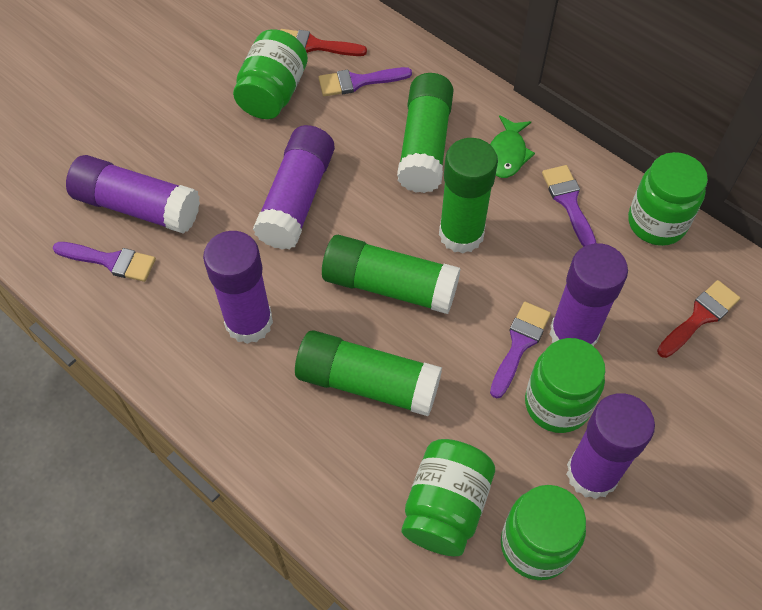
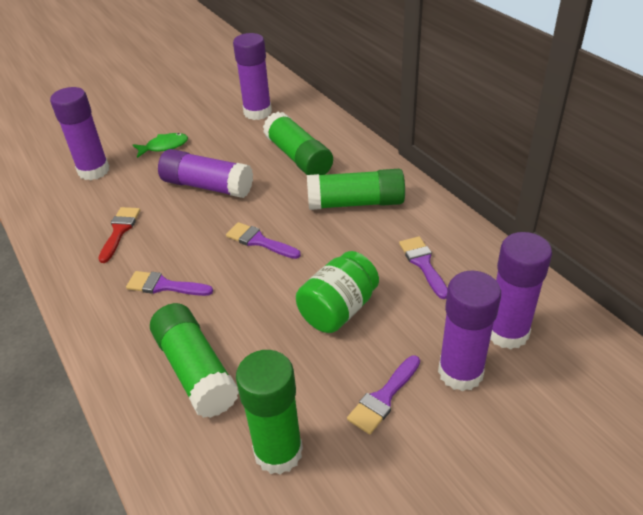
green jar: [233,29,308,119] [402,439,495,556] [501,485,586,580] [525,338,605,433] [628,152,708,246] = 5 -> [296,251,379,333] = 1
red brush: [281,29,367,56] [657,280,740,358] = 2 -> [98,207,140,263] = 1

